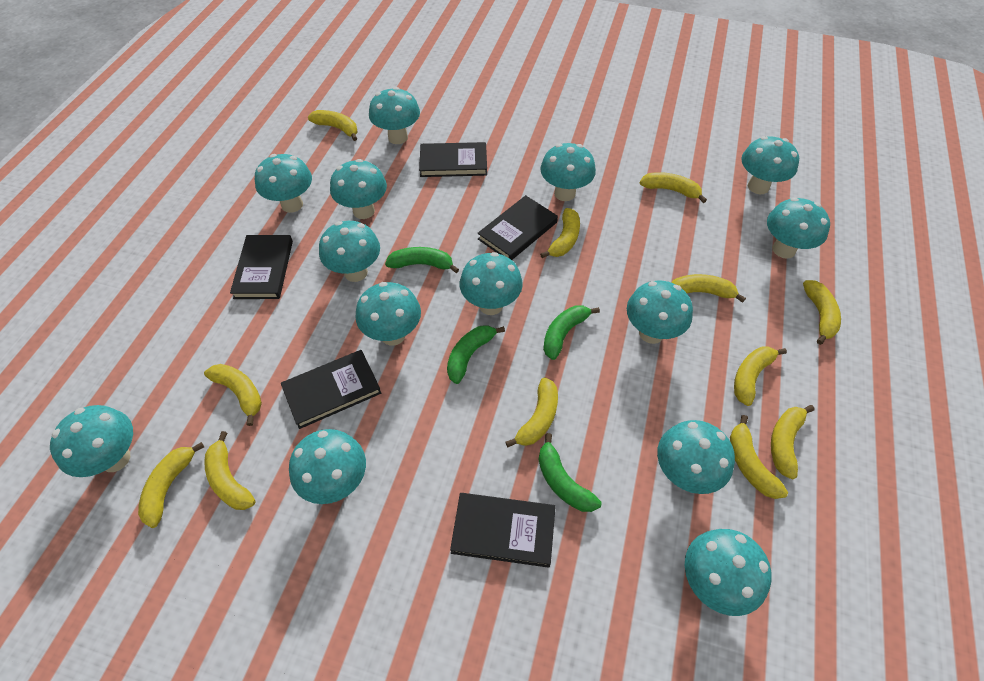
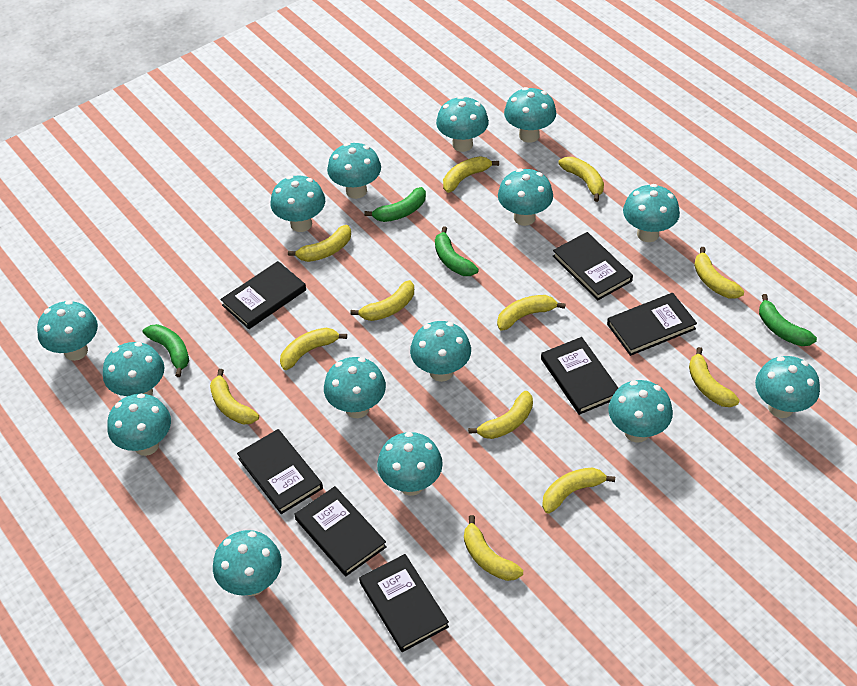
black book: [230,235,293,299] [281,350,381,429] [419,142,487,177] [450,493,556,568] [478,195,558,260] = 5 -> [220,261,306,329] [237,429,323,514] [294,486,387,576] [359,554,449,652] [541,337,618,415] [553,232,633,300] [607,293,697,356] = 7
turquoise mushroom: [50,405,133,477] [255,154,312,213] [289,429,366,504] [319,221,380,282] [330,159,387,219] [355,282,421,346] [369,87,420,144] [460,252,523,315] [540,143,596,201] [627,281,693,344] [657,420,735,494] [685,529,772,616] [741,136,799,194] [767,197,830,259] = 14 -> [37,300,98,361] [103,342,164,396] [107,393,171,456] [213,530,282,596] [270,175,325,232] [324,357,386,418] [327,143,381,199] [377,432,443,496] [410,321,471,382] [436,96,489,152] [498,168,553,226] [504,87,556,143] [608,380,673,443] [623,184,680,242] [755,356,820,418] = 15

